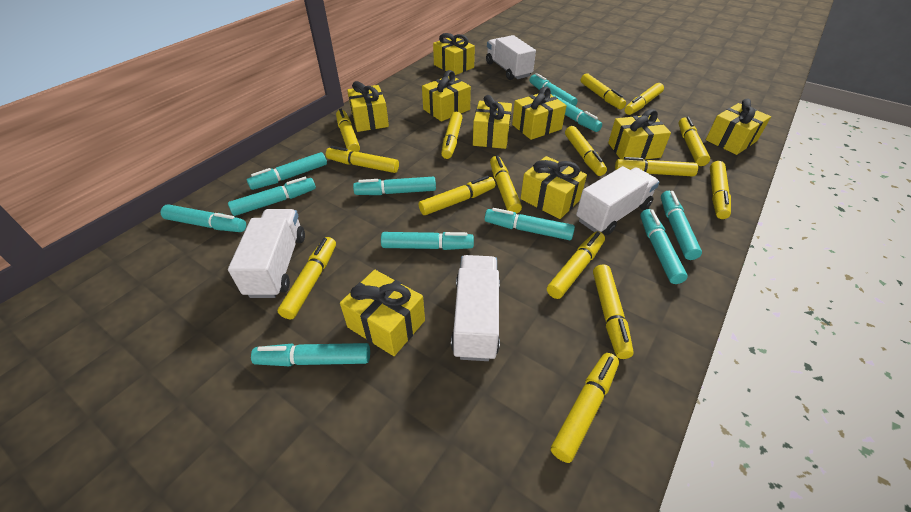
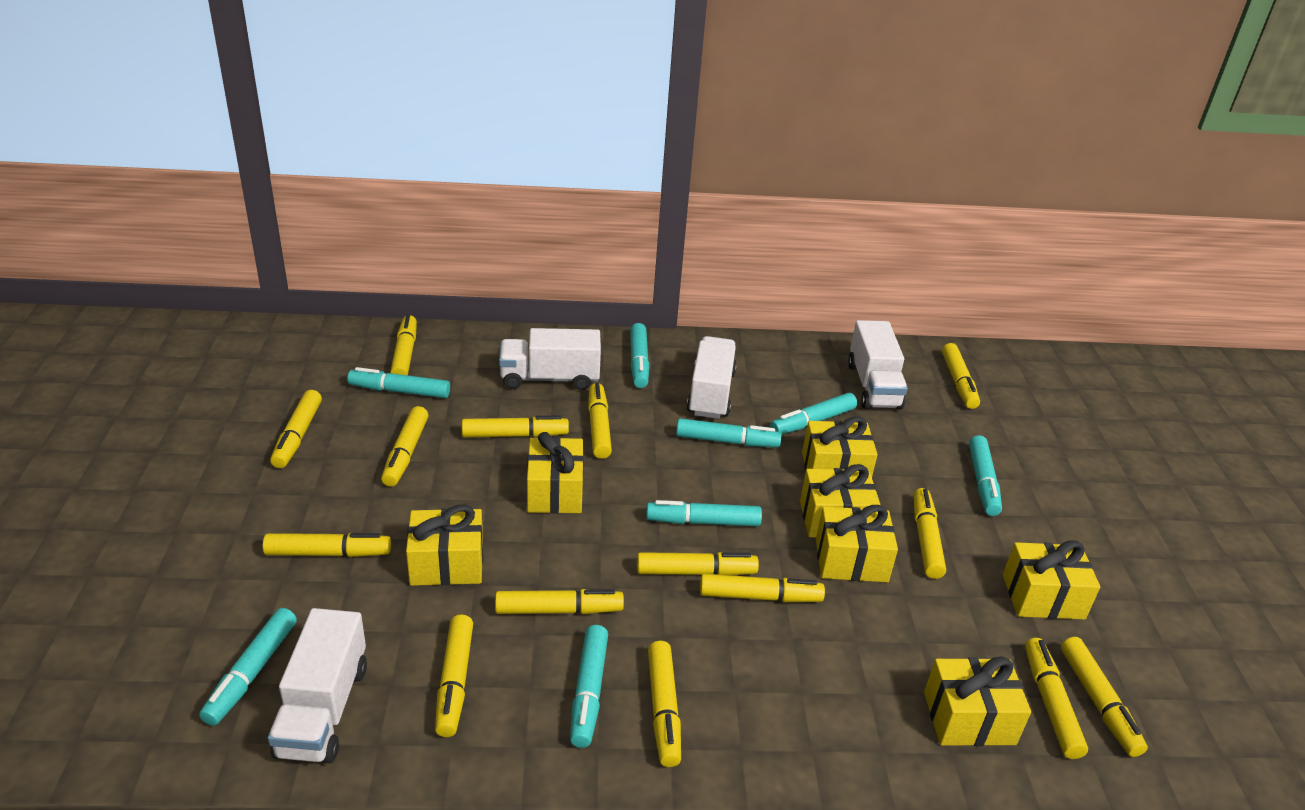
turquoise marker: [161,204,246,232] [228,177,316,216] [247,152,327,190] [251,343,370,366] [353,177,436,195] [381,232,474,250] [485,208,575,240] [529,73,577,106] [553,95,602,132] [640,209,688,284] [661,191,702,260] = 11 -> [199,608,297,726] [347,367,450,398] [570,625,608,748] [630,323,650,388] [646,500,762,526] [676,418,782,447] [770,393,857,434] [969,435,1002,516] = 8
yellow gift: [340,270,425,356] [347,81,389,132] [422,70,471,122] [433,33,475,75] [473,95,512,149] [512,87,567,140] [521,156,587,219] [608,109,671,160] [706,99,771,155] = 9 -> [406,504,483,586] [527,432,584,514] [800,464,880,537] [802,416,878,477] [816,505,898,582] [924,656,1031,746] [1003,540,1100,620] = 7

